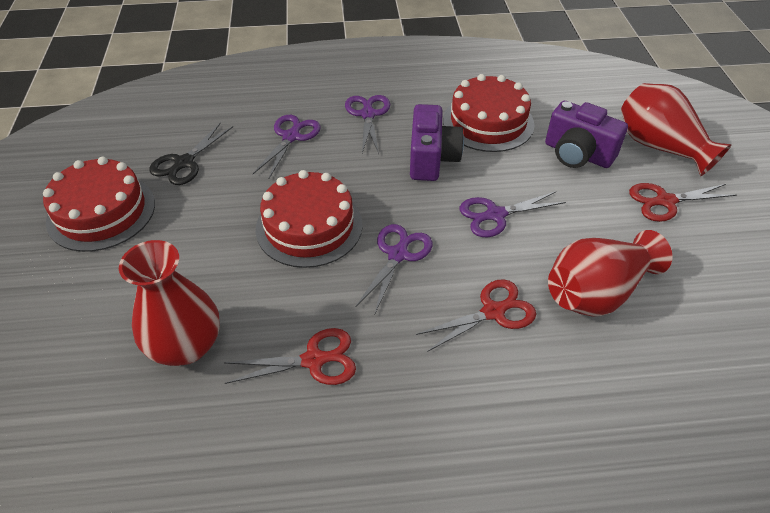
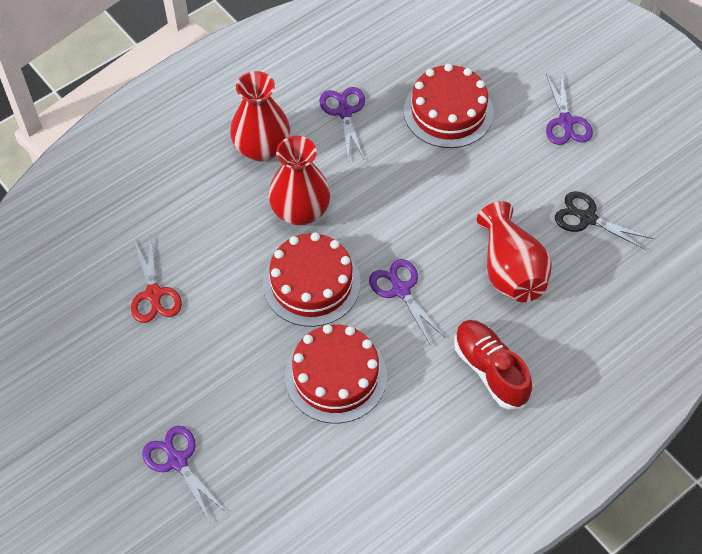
purple camera: [410,104,464,181] [545,101,628,168] = 2 -> none = 0
red scissors: [224,328,356,385] [416,279,536,352] [629,183,737,222] = 3 -> [131,235,182,323] = 1
red shoe: none = 0 -> [454,320,532,409] = 1

